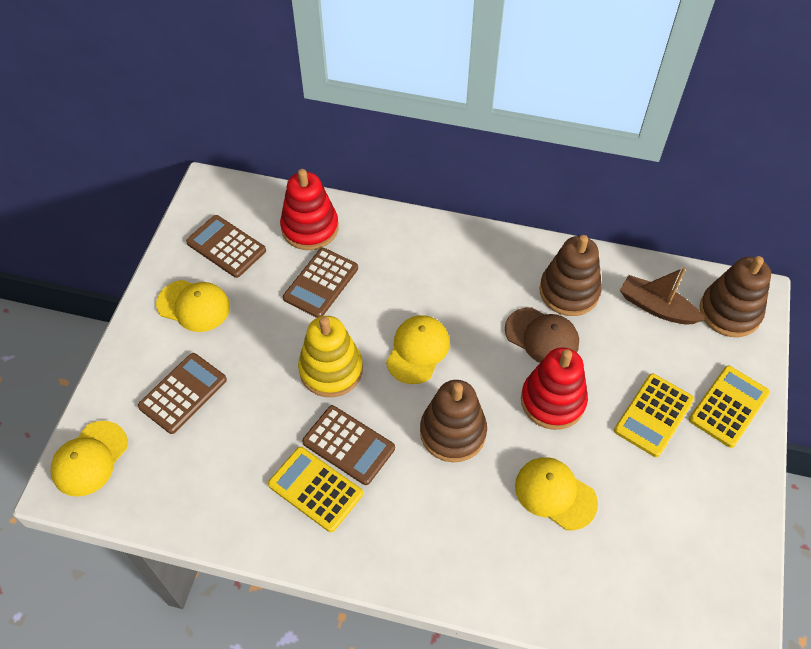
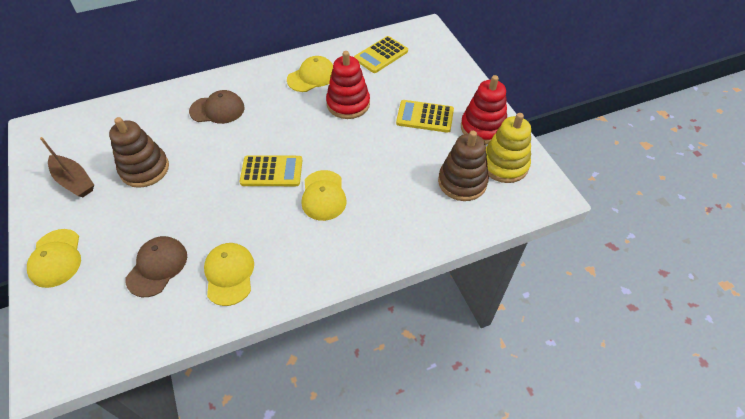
brown calculator: [138,353,227,434] [186,215,266,278] [283,248,358,318] [302,405,395,485] = 4 -> none = 0
brown cap: [505,307,579,363] = 1 -> [125,236,187,297] [189,90,245,124] = 2
brown stacking toy: [420,380,487,462] [539,235,602,316] [699,256,771,337] = 3 -> [109,117,169,188] [438,131,489,201] = 2

